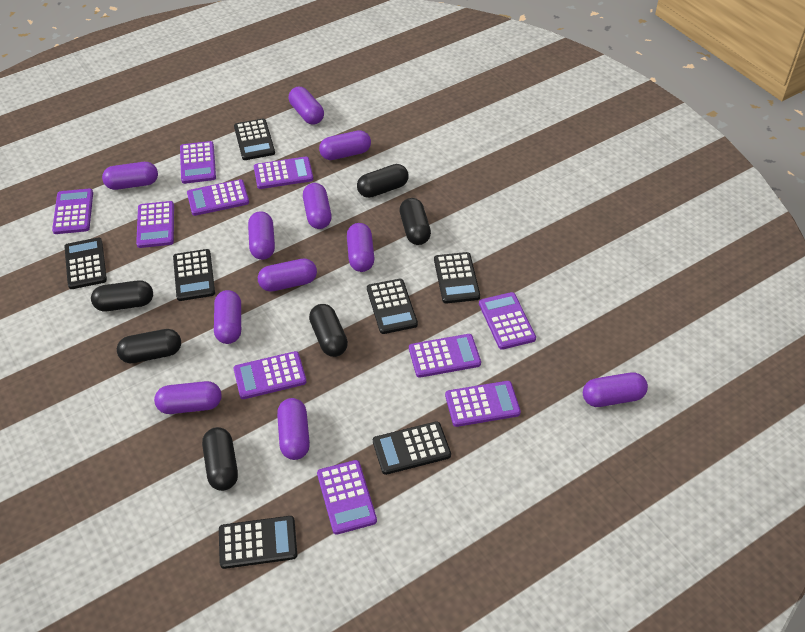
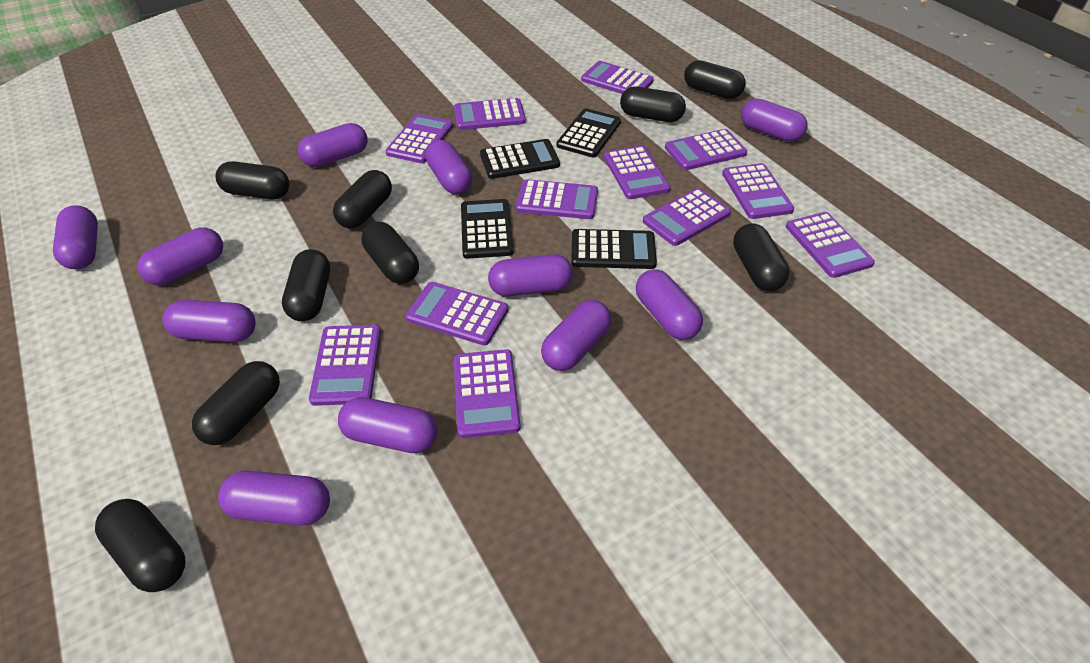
black calculator: [64,238,107,289] [173,249,215,301] [219,516,297,569] [234,118,275,160] [367,279,418,334] [373,421,451,475] [434,252,480,304] = 7 -> [461,199,513,259] [480,139,560,179] [557,108,621,157] [571,229,657,269] = 4
black capsule: [91,280,153,311] [117,329,181,363] [202,427,238,491] [309,304,348,357] [357,164,409,198] [399,198,431,245] = 6 -> [95,499,185,592] [192,361,280,445] [215,161,289,199] [282,249,330,321] [333,170,392,229] [361,222,419,284] [620,86,686,122] [684,60,746,99] [733,224,789,291] = 9
purple calculator: [52,189,93,234] [136,201,174,248] [180,141,216,184] [187,179,249,216] [233,351,307,399] [254,156,313,189] [317,460,377,535] [409,334,481,378] [445,381,521,427] [479,292,536,350] = 10 -> [309,325,381,406] [385,114,453,163] [405,282,508,346] [454,98,526,130] [454,349,521,438] [516,179,598,219] [581,61,654,94] [604,146,670,199] [643,188,731,246] [665,129,747,170] [722,163,794,219] [786,212,875,278] = 12

